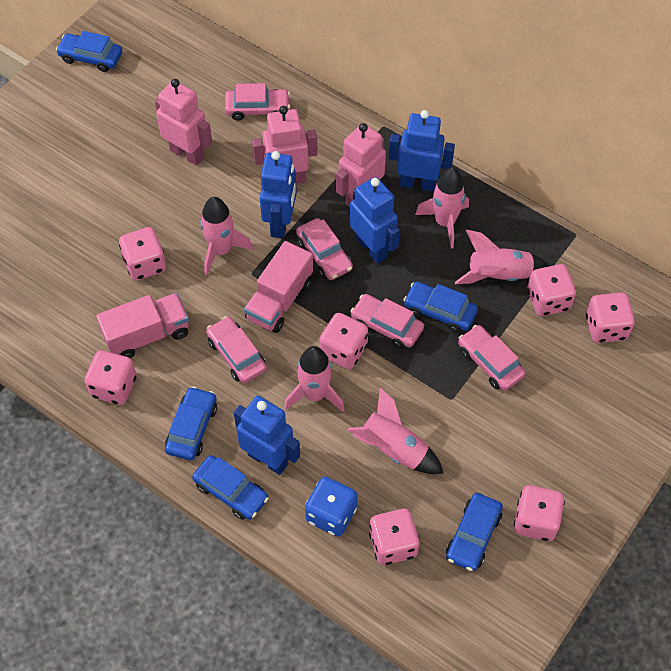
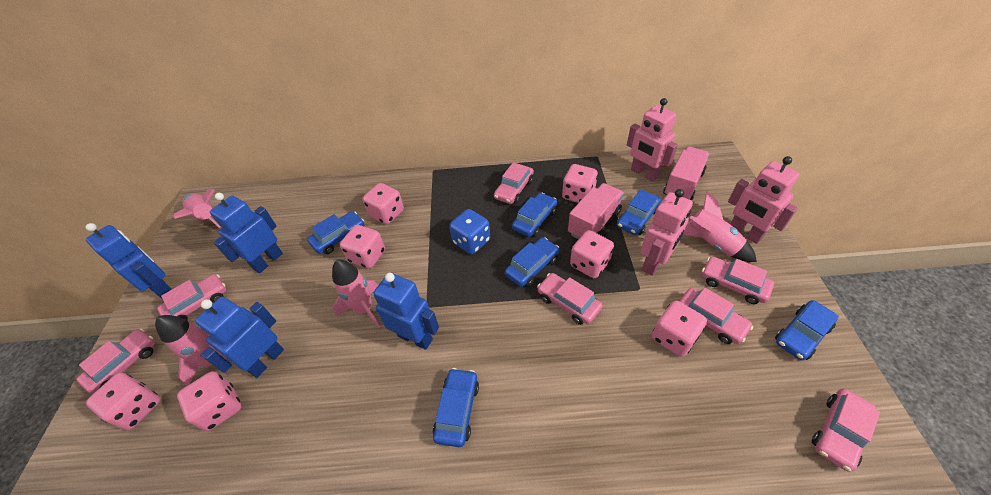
blue car: [56,31,123,72] [165,386,217,460] [192,455,269,520] [403,281,478,333] [446,493,503,571] = 5 -> [307,211,364,254] [433,368,479,447] [505,237,559,287] [512,193,557,237] [617,189,661,235] [775,300,839,360] = 6
pink car: [206,316,267,383] [225,83,290,121] [296,218,353,280] [350,294,424,349] [458,325,526,391] = 5 -> [76,328,155,394] [157,274,226,320] [494,162,534,204] [537,273,603,325] [679,288,753,344] [702,256,774,304] [812,389,880,472] = 7
pink rocket: [200,197,253,275] [284,346,344,412] [348,388,443,474] [415,168,469,249] [455,230,549,284] = 5 -> [155,315,227,386] [174,188,222,229] [332,260,380,328] [683,191,757,262] = 4

